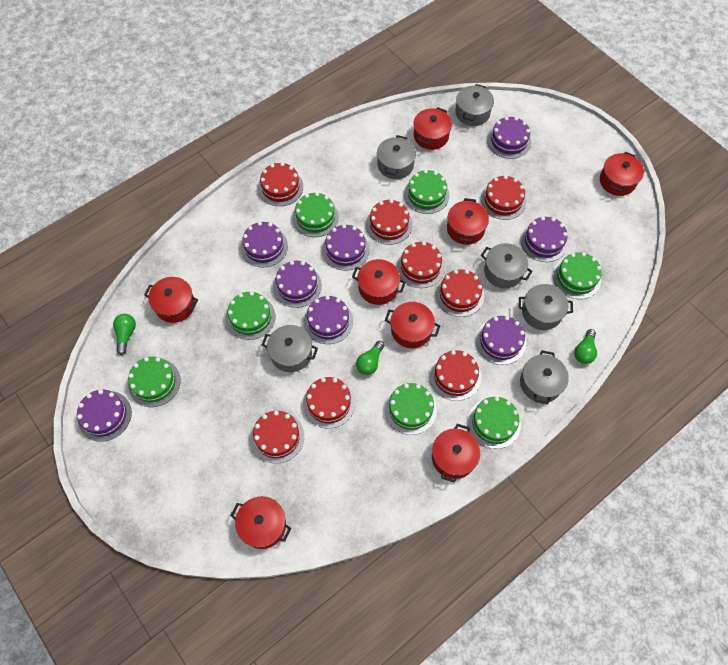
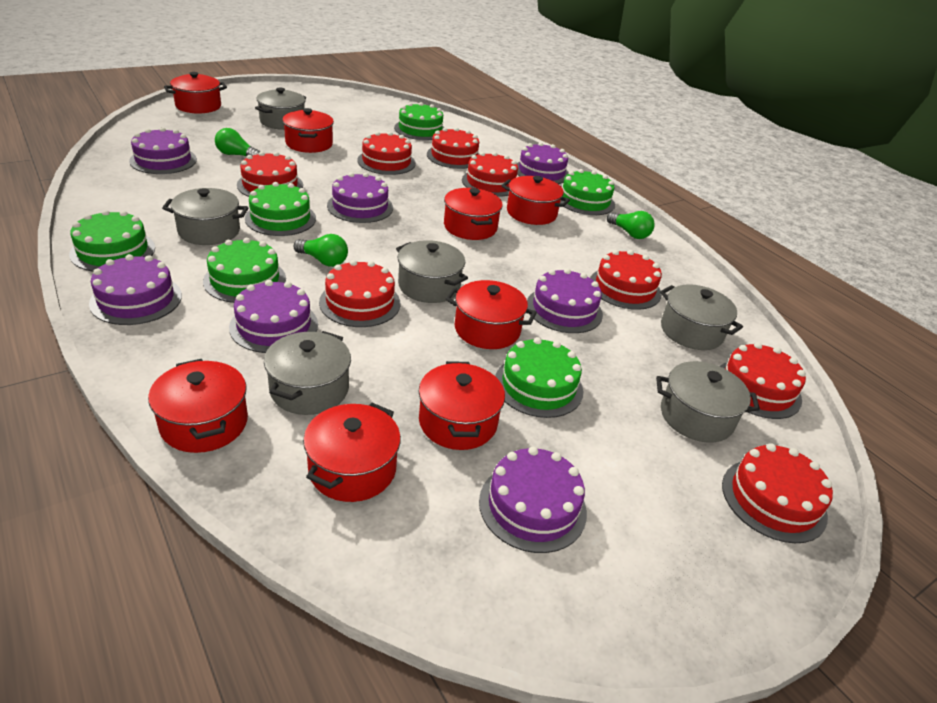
green cake: [128,357,181,407] [226,291,275,340] [292,192,339,237] [384,383,437,435] [404,170,450,214] [468,397,521,449] [553,252,602,299] = 7 -> [69,210,155,272] [203,238,286,303] [245,182,316,236] [394,102,445,140] [495,337,583,418] [560,169,615,215] = 6
purple cake: [77,390,132,442] [241,222,288,267] [273,261,322,308] [304,296,353,344] [322,224,369,271] [476,316,526,365] [487,117,531,159] [520,216,568,262] = 8 -> [89,254,182,325] [129,127,197,174] [229,280,318,353] [327,172,393,223] [479,447,587,553] [517,142,569,184] [527,268,603,333] = 7

